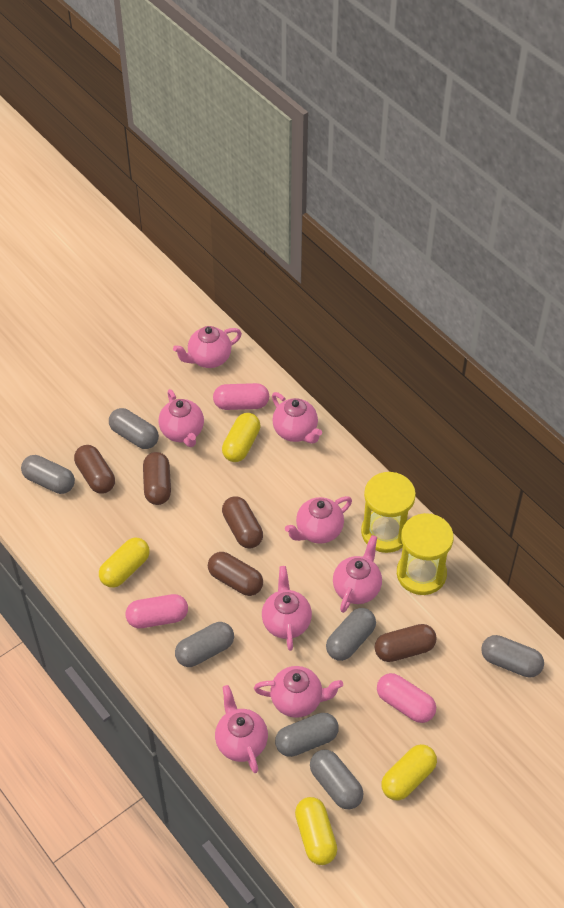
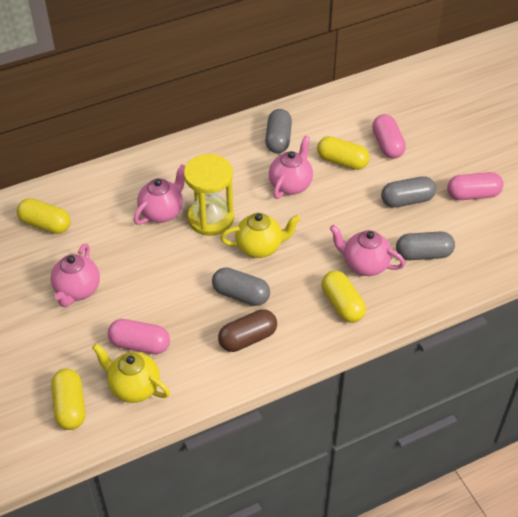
brown capsule: [74,445,115,494] [143,452,171,505] [208,552,263,596] [222,496,263,548] [375,624,437,662] = 5 -> [218,309,277,352] = 1
grey capsule: [21,455,75,494] [109,408,159,449] [175,622,234,667] [275,713,339,757] [310,750,364,809] [326,608,376,661] [481,635,544,678] = 7 -> [212,267,270,306] [265,109,292,153] [381,176,436,208] [396,231,455,260] = 4
pink teapot: [159,389,204,447] [173,326,242,368] [215,685,268,773] [254,666,343,718] [262,566,312,651] [272,392,322,443] [285,496,352,544] [333,535,382,613] = 8 -> [51,244,100,307] [134,164,185,225] [269,135,313,199] [330,225,405,276] = 4
yellow hourglass: [361,472,416,553] [397,513,454,595] = 2 -> [184,154,234,236] = 1
yellow teapot: none = 0 -> [92,343,170,403] [220,213,300,258] = 2

